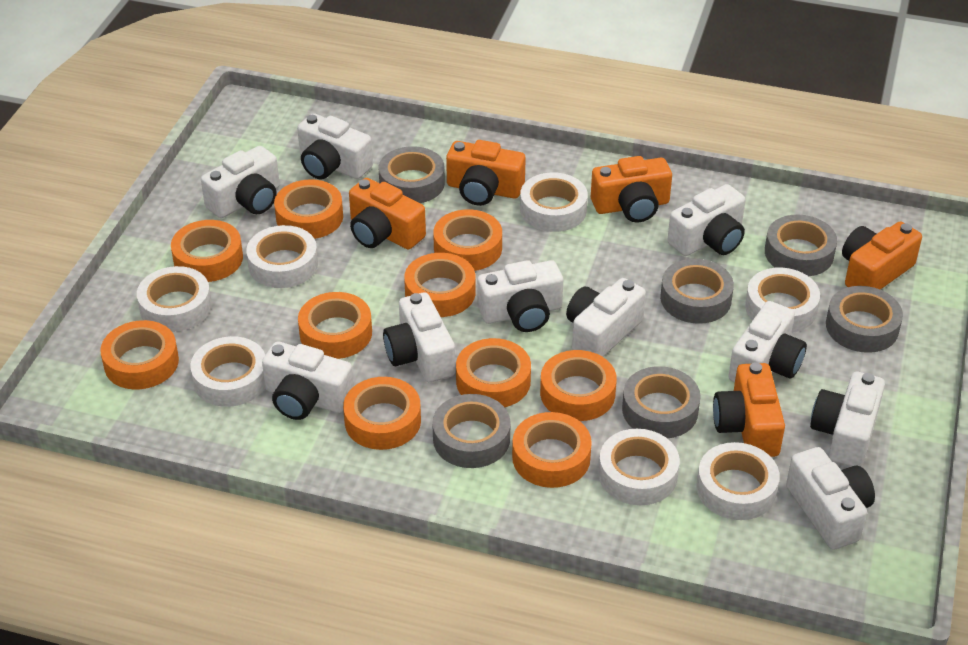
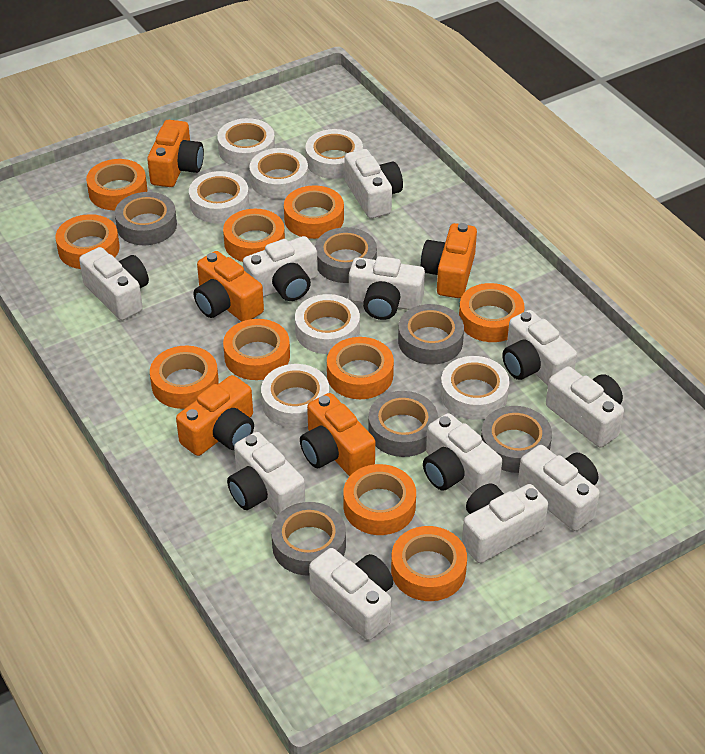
white camera: [201,146,280,218] [262,341,354,420] [297,113,373,179] [383,292,455,382] [477,260,563,332] [566,278,646,357] [667,184,746,256] [728,301,807,382] [786,447,875,550] [810,372,885,467] = 10 -> [79,247,149,320] [227,432,305,515] [243,236,318,301] [309,548,393,640] [345,149,403,218] [349,256,425,320] [423,413,502,494] [462,483,548,563] [502,310,577,386] [518,445,600,531] [546,366,624,447] = 11

